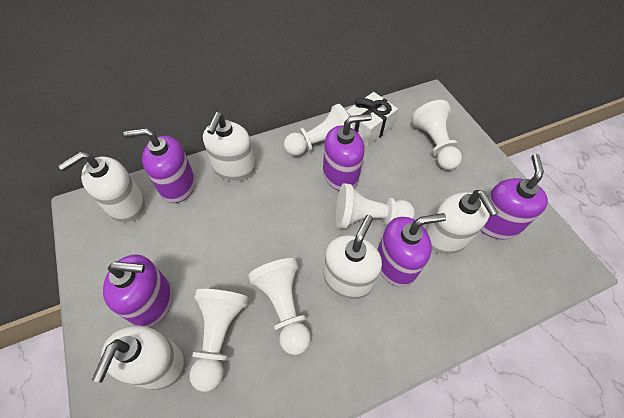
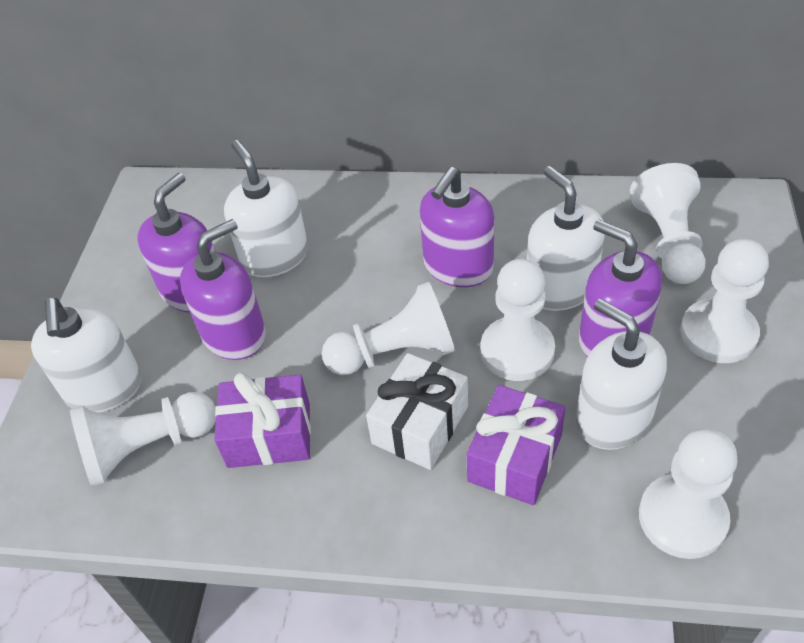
purple gift: none = 0 -> [214,372,311,468] [467,385,566,505] = 2
purple soap dispenser: [103,254,173,327] [124,128,195,203] [323,114,372,191] [377,213,446,287] [480,154,548,239] = 5 -> [137,173,216,313] [180,219,266,360] [420,167,494,287] [579,219,662,357] = 4
white pawn: [189,289,249,392] [248,258,311,355] [284,104,353,156] [336,183,415,229] [411,100,462,170] = 5 -> [70,392,216,487] [322,282,455,375] [481,258,555,381] [630,163,706,284] [639,428,738,559] [680,239,769,363] = 6
white soap dispenser: [58,152,145,223] [92,325,186,390] [203,112,255,181] [323,215,382,299] [426,190,498,255] = 5 -> [31,298,142,413] [224,140,308,277] [527,166,605,311] [576,299,667,450] = 4

